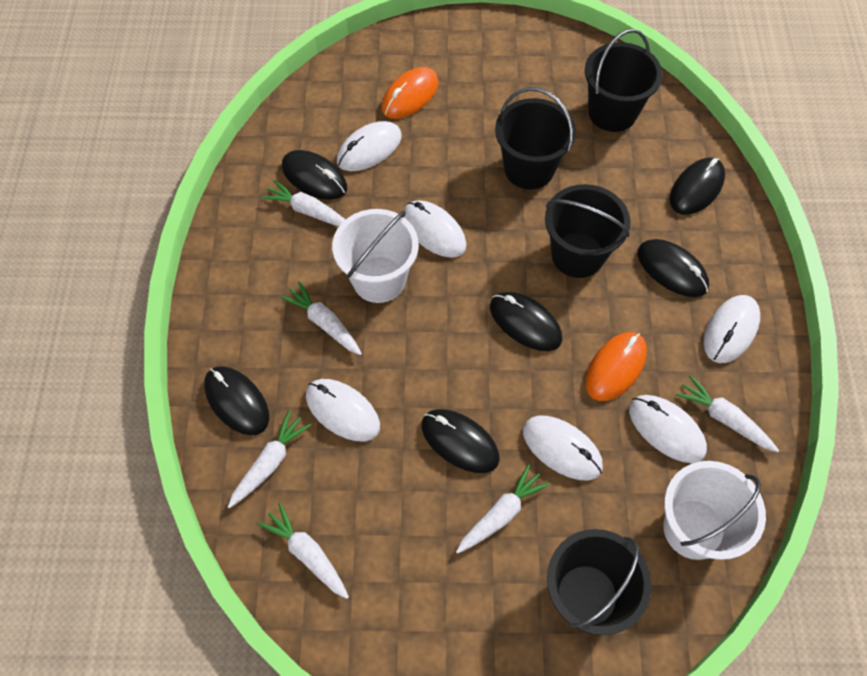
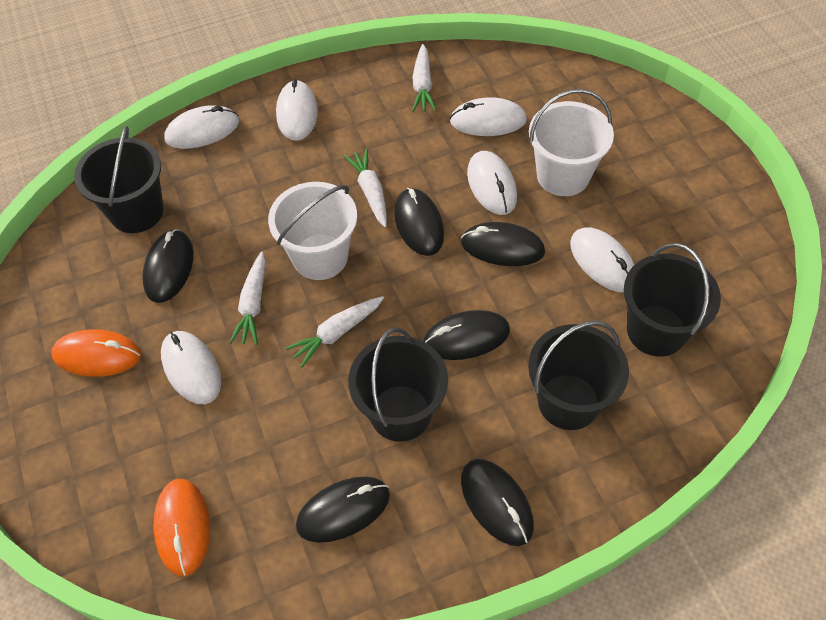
white carrot: [228,410,311,509] [258,503,349,599] [261,180,345,227] [280,281,362,355] [456,464,550,554] [676,375,779,452] = 6 -> [229,252,266,345] [285,296,384,368] [344,149,387,228] [412,44,437,112] = 4

